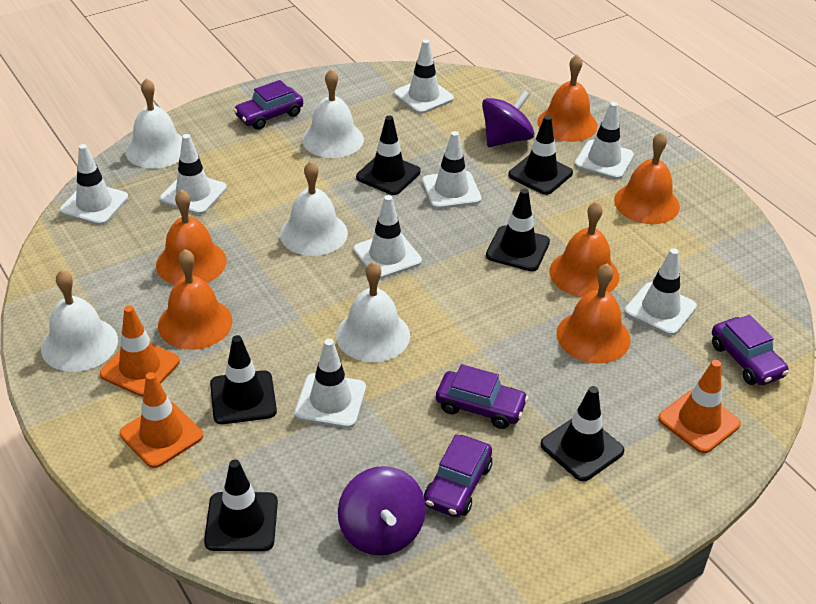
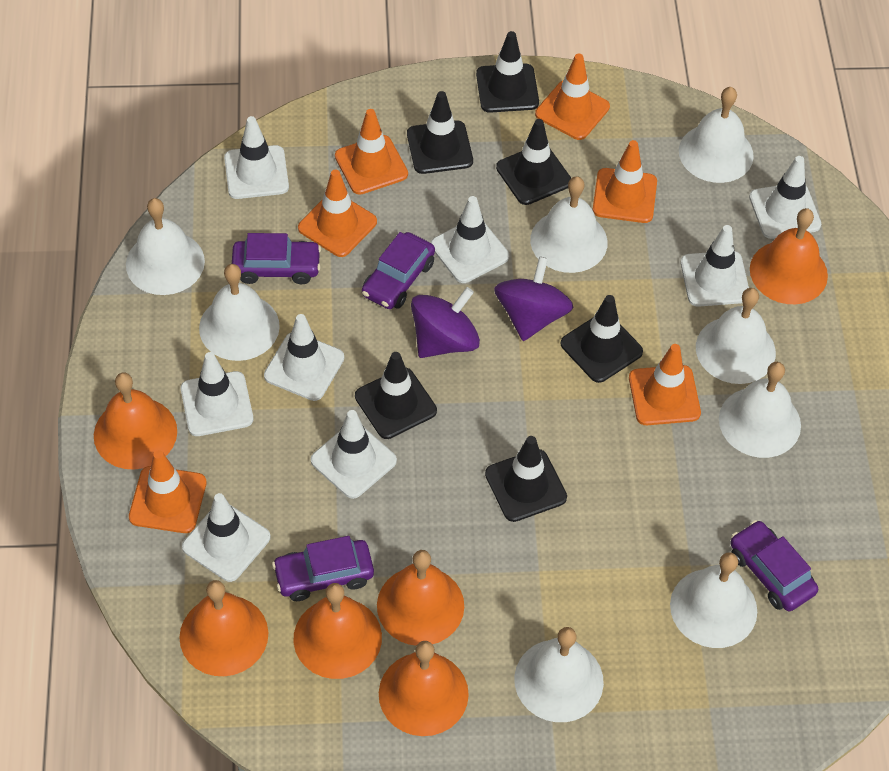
orange traffic cone: [100,305,180,397] [120,372,203,468] [658,360,741,453] = 3 -> [129,450,207,533] [298,169,377,257] [335,109,408,195] [535,54,610,140] [593,140,657,223] [629,344,701,425] = 6
white bell: [41,270,118,372] [125,78,182,168] [280,161,348,256] [302,69,364,158] [336,261,410,362] = 5 -> [126,198,205,295] [199,264,280,361] [514,627,604,722] [530,176,607,273] [670,552,757,648] [679,87,754,183] [696,288,776,384] [719,362,801,458] = 8

